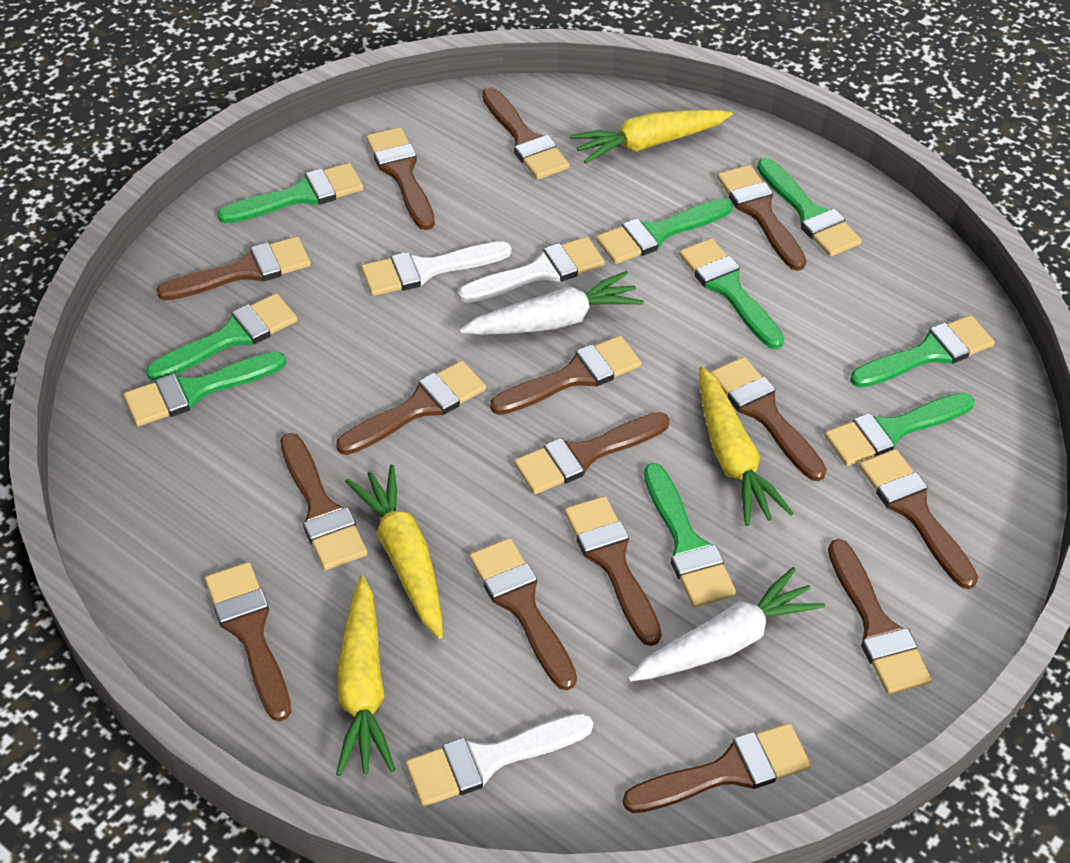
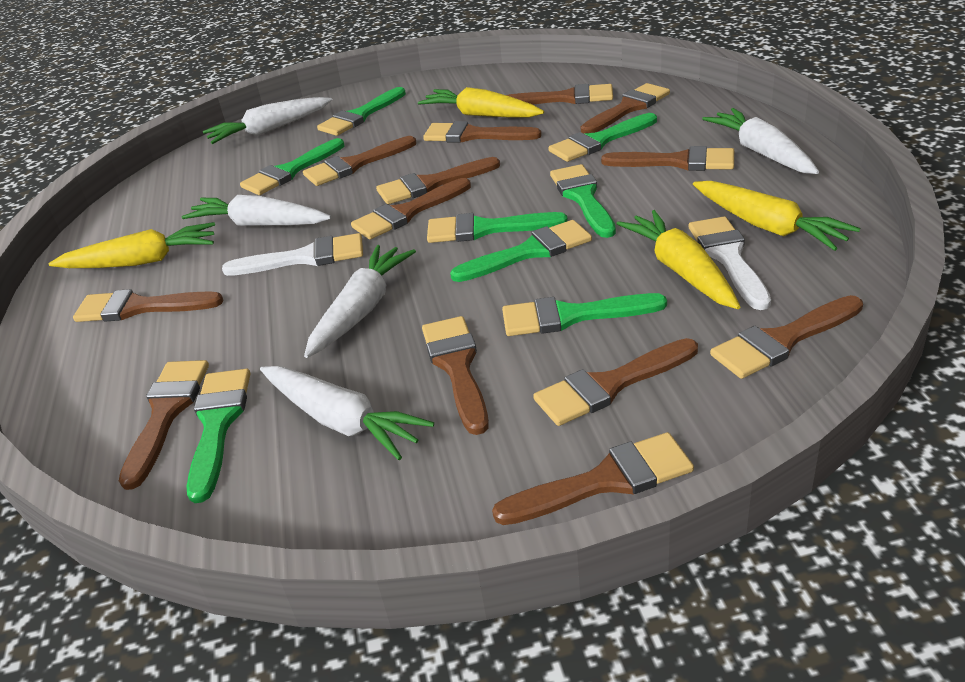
brown brush: [156,237,311,301] [205,562,291,721] [280,433,367,570] [336,360,486,455] [366,127,435,230] [469,538,577,690] [482,88,570,180] [490,336,641,415] [514,412,670,494] [564,496,662,646] [622,723,811,813] [710,357,827,481] [717,165,806,271] [828,539,932,694] [859,449,978,589] = 15 -> [73,289,223,322] [119,360,209,490] [303,136,417,186] [351,178,471,240] [376,157,500,204] [422,316,489,435] [423,121,542,143] [492,432,694,525] [507,84,613,105] [533,338,698,426] [581,83,670,133] [601,146,734,171] [710,295,863,379] = 13
green brush: [124,351,286,426] [146,293,298,381] [217,163,364,224] [596,199,732,264] [644,463,737,607] [679,238,784,349] [757,158,862,257] [824,393,975,466] [850,315,995,388] = 9 -> [187,369,250,503] [240,138,345,195] [317,87,406,136] [427,212,568,243] [450,220,592,282] [502,293,667,336] [548,113,657,162] [550,164,616,238] = 8
white brush: [361,242,512,296] [406,713,593,807] [458,237,605,303] = 3 -> [222,233,363,276] [689,216,771,310] = 2
white carrot: [459,271,644,335] [628,567,825,682] = 2 -> [182,195,331,226] [203,97,332,144] [260,366,434,460] [304,245,416,358] [702,108,819,174] = 5

